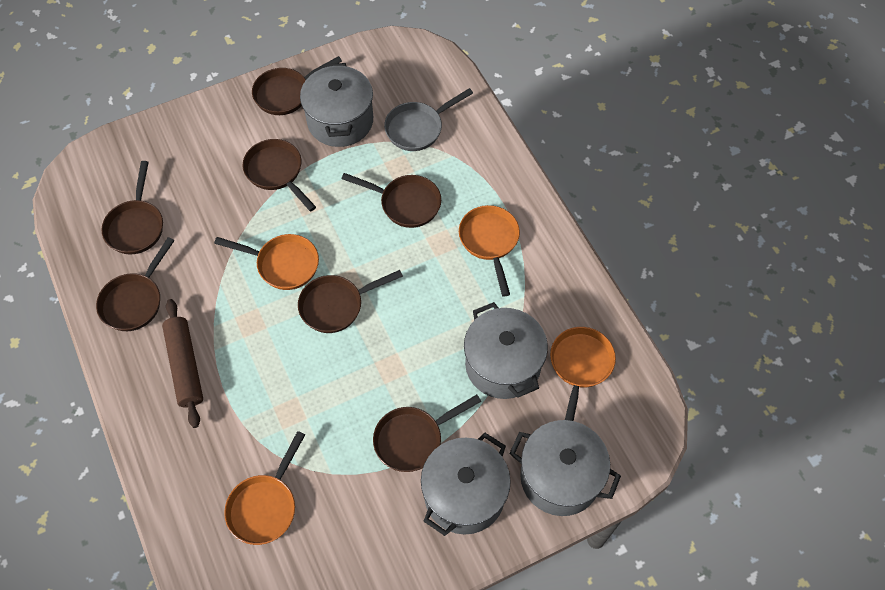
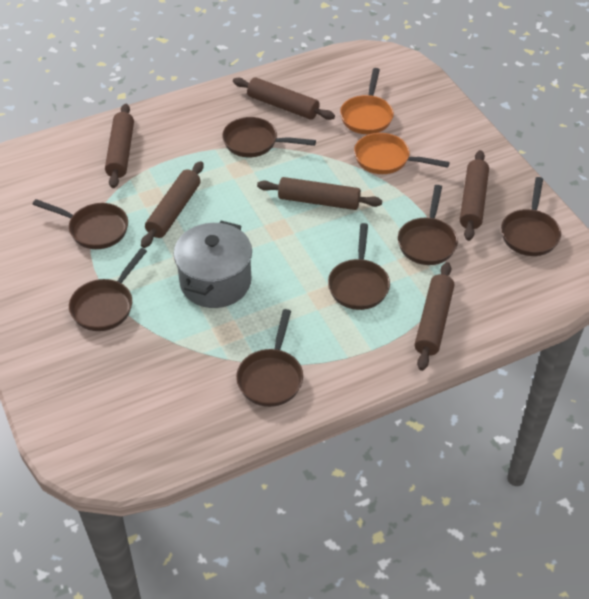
brown rolling pin: [162,299,203,428] = 1 -> [105,104,134,188] [141,161,203,248] [233,77,335,120] [257,177,382,210] [414,262,454,371] [460,150,489,241] = 6
grey pan: [384,88,473,151] = 1 -> none = 0
grey pot: [300,63,373,147] [421,433,511,536] [464,302,548,399] [509,420,621,516] = 4 -> [174,221,252,308] = 1
orange pan: [214,234,319,290] [224,431,305,545] [459,205,520,297] [550,327,616,421] = 4 -> [340,68,394,134] [354,133,450,174] = 2

